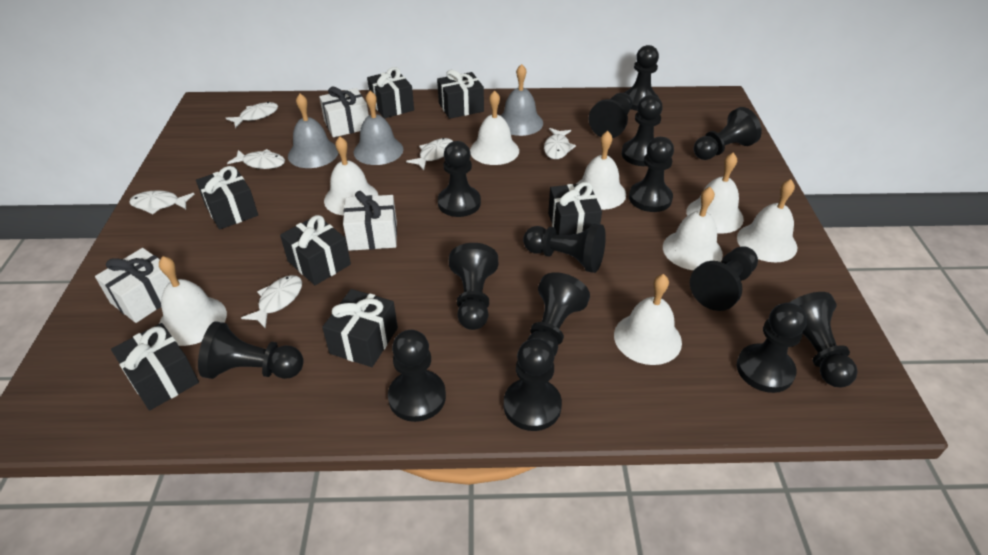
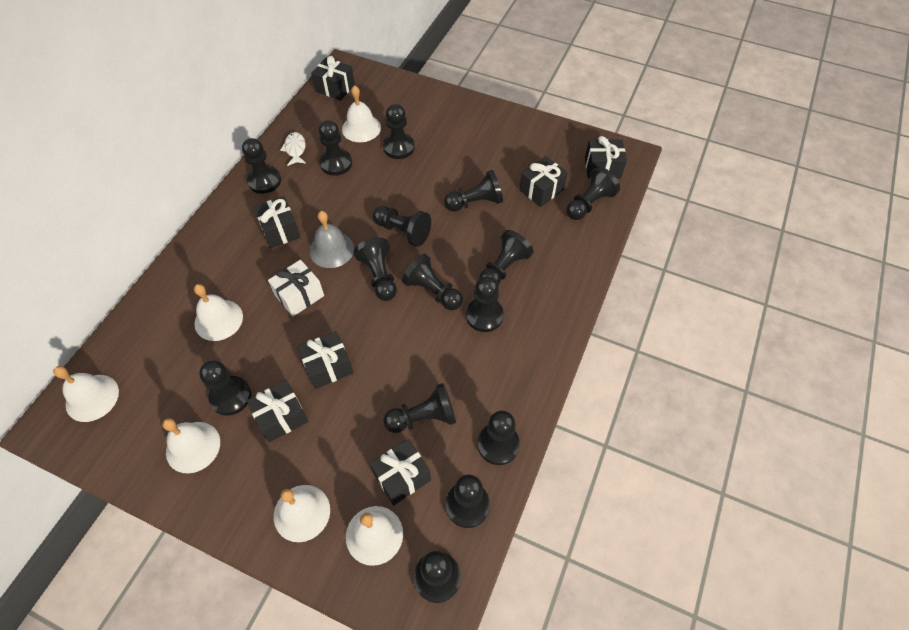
grey bell: [288,94,338,168] [354,91,404,165] [501,64,543,136] = 3 -> [310,211,354,268] = 1
white bell: [159,256,227,346] [324,137,379,215] [470,90,519,165] [576,131,626,210] [614,274,682,365] [663,187,723,270] [687,153,744,233] [737,179,797,262] = 8 -> [53,366,119,422] [162,418,220,473] [194,284,243,341] [274,485,330,542] [342,85,381,142] [346,506,403,566] = 6
white fish: [129,190,194,214] [226,102,278,128] [227,149,285,169] [241,275,302,329] [406,138,453,170] [544,128,576,159] = 6 -> [280,132,306,166] = 1
white gift: [95,248,170,323] [319,87,369,137] [343,191,397,251] = 3 -> [268,260,324,316] = 1

